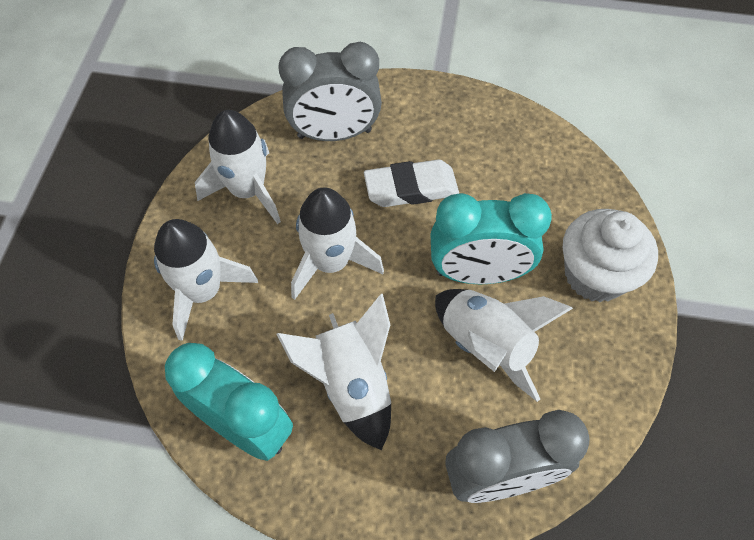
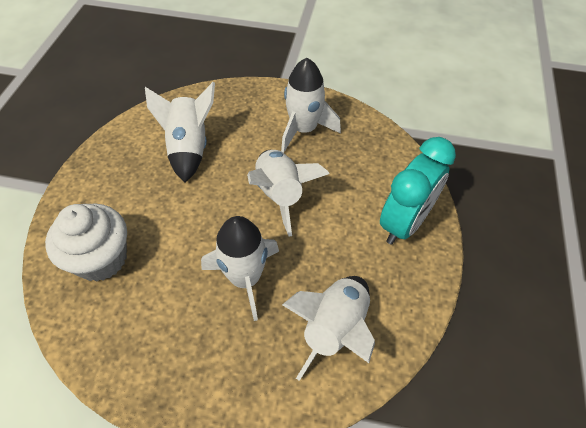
grey clock: [278,42,382,141] [445,410,590,503] = 2 -> none = 0
turquoise clock: [165,343,293,461] [430,193,552,284] = 2 -> [380,137,456,245] = 1
white eraser: [364,159,459,207] = 1 -> none = 0

